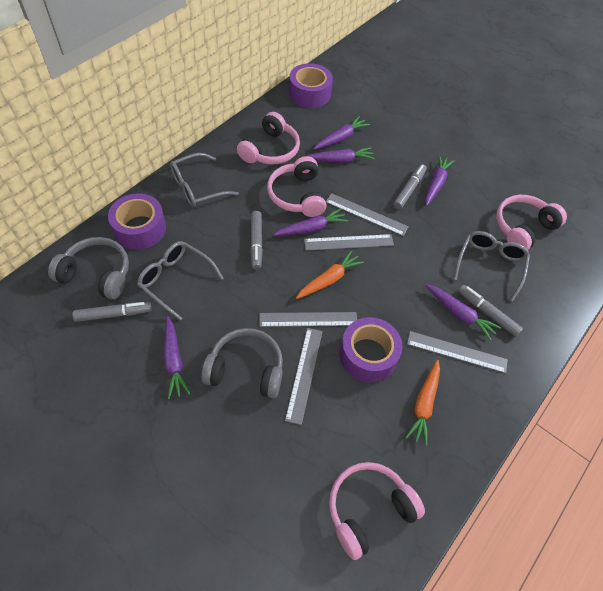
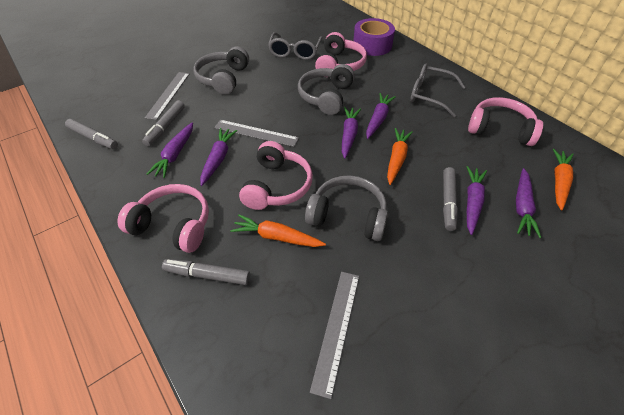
grey glasses: [137,241,224,320] [170,153,239,207] [453,231,530,301] = 3 -> [268,32,323,60] [410,64,466,117] = 2
grey headphones: [48,237,129,300] [201,328,283,398] = 2 -> [193,46,249,95] [298,64,355,115] [305,175,388,241] = 3
grey ruler: [259,312,357,327] [285,328,323,425] [304,234,394,251] [326,193,409,236] [407,331,508,373] = 5 -> [145,72,190,120] [214,120,299,147] [310,272,359,399] = 3
orange carrot: [296,250,364,299] [405,360,440,446] = 2 -> [230,214,326,247] [387,128,413,185] [553,149,574,211] = 3
purple tape: [108,193,166,250] [289,63,333,108] [340,317,402,383] = 3 -> [353,18,395,56] = 1

